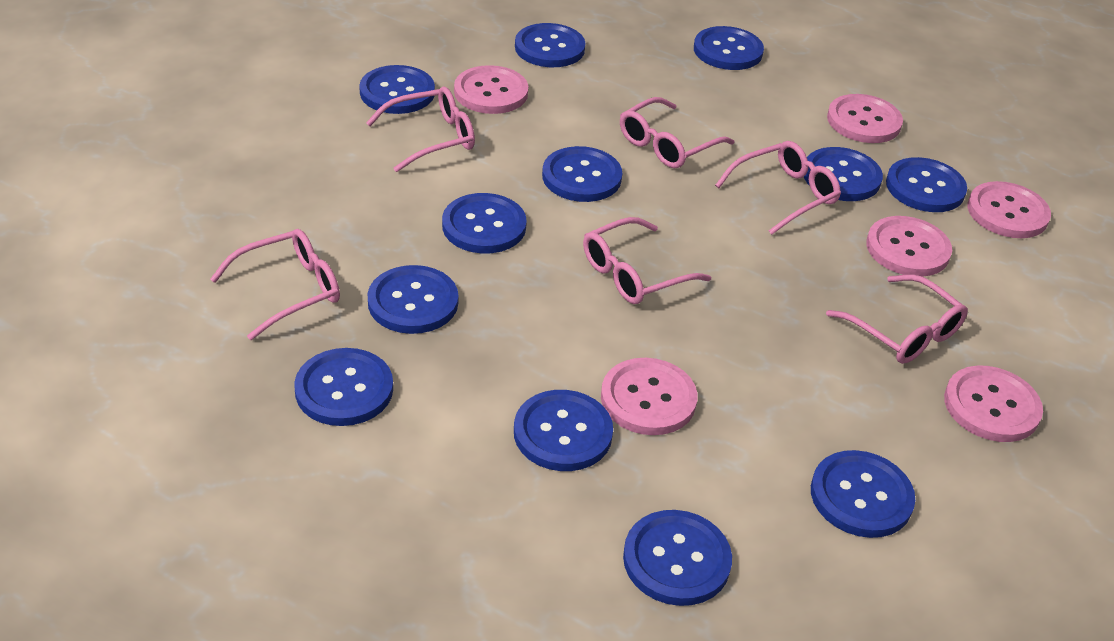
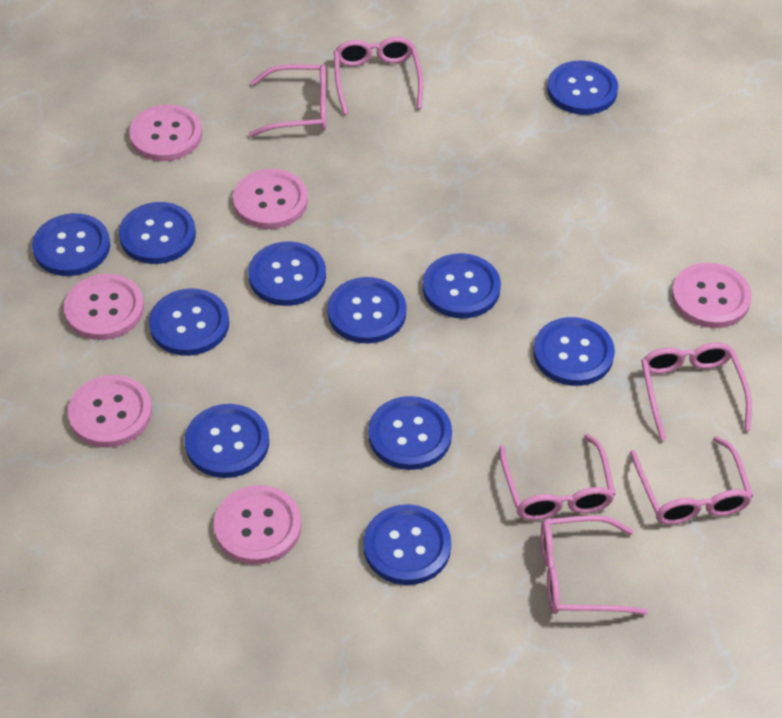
blue button: [294,348,393,426] [359,65,435,114] [368,265,459,334] [442,193,527,254] [514,390,613,471] [515,23,585,67] [542,146,622,202] [623,510,732,606] [694,26,764,70] [804,147,883,201] [811,450,915,538] [886,157,967,212] = 12 -> [32,213,110,276] [119,202,196,264] [149,288,229,356] [185,404,269,478] [248,241,326,306] [327,277,406,344] [363,504,451,585] [368,396,452,470] [422,253,501,319] [533,317,615,386] [547,60,618,115] = 11

